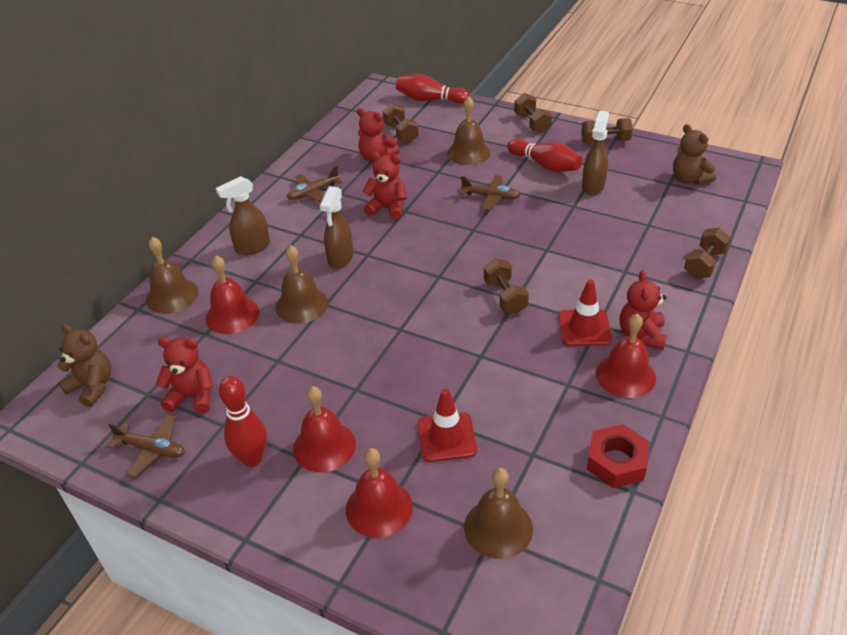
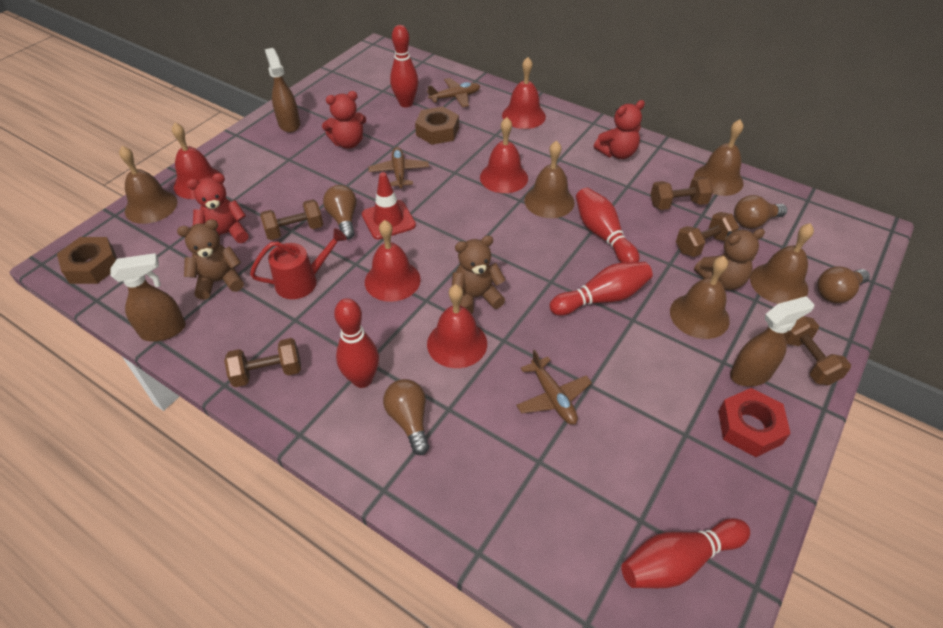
brown bell: [146,237,199,314] [275,245,329,324] [447,96,491,165] [464,468,533,559] = 4 -> [119,146,177,224] [524,140,575,218] [670,256,730,339] [694,120,744,196] [750,223,814,304] = 5
brown light bulb: none = 0 -> [323,185,357,240] [383,379,429,455] [734,195,787,229] [817,266,870,303] = 4
brown nut: none = 0 -> [57,237,117,284] [415,106,459,145] = 2
brown teddy bear: [57,324,111,407] [673,124,716,185] = 2 -> [177,219,244,300] [452,235,506,314] [694,229,765,290] = 3
red bell: [205,256,259,334] [293,386,356,472] [346,448,413,538] [596,314,656,398] = 4 -> [172,123,223,199] [365,220,421,302] [427,284,487,368] [480,117,528,193] [502,57,546,129] = 5
red bowling pin: [219,376,267,467] [396,74,470,104] [507,139,582,172] = 3 -> [334,298,379,388] [390,25,418,108] [549,262,653,316] [576,188,639,263] [621,518,750,588] = 5
red teddy bear: [156,337,213,414] [357,108,399,162] [362,152,406,220] [620,270,667,350] = 4 -> [186,173,249,243] [322,91,366,149] [594,100,645,159] = 3
red traffic cone: [417,389,477,462] [559,280,612,346] = 2 -> [362,172,416,239] = 1
red watering can: none = 0 -> [250,228,347,299] = 1

